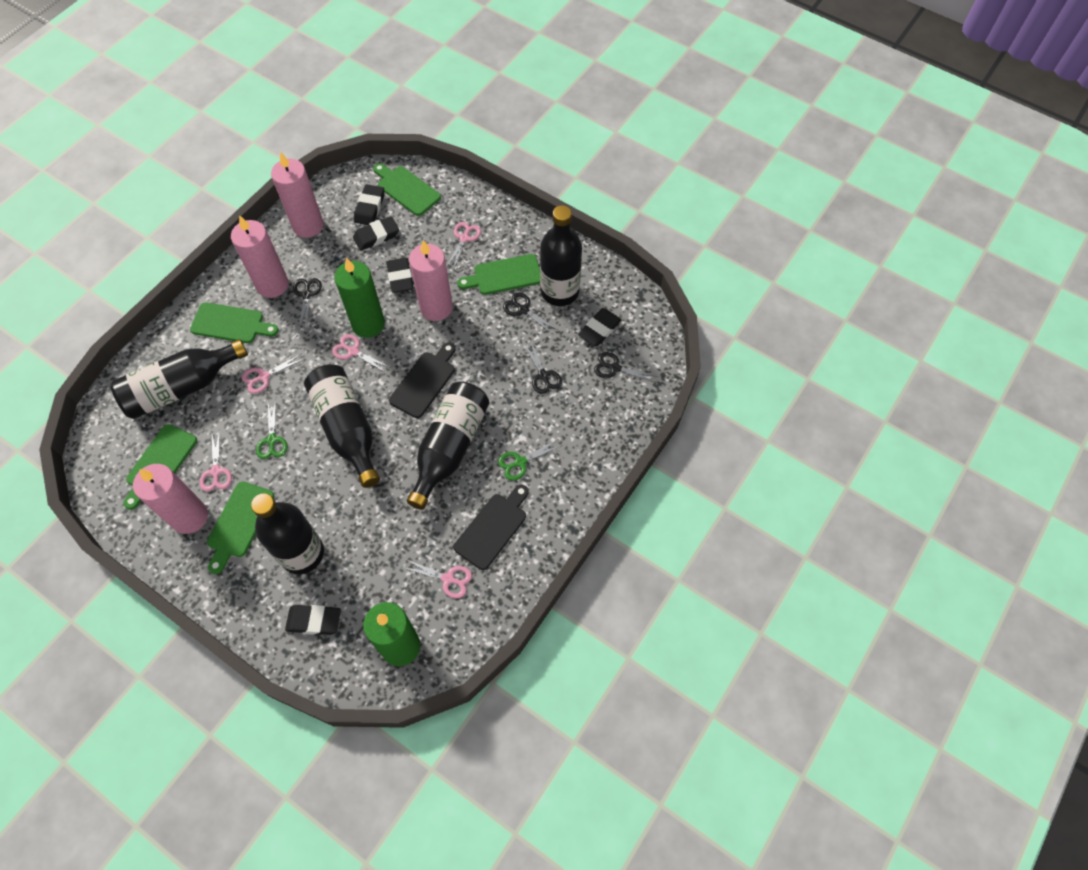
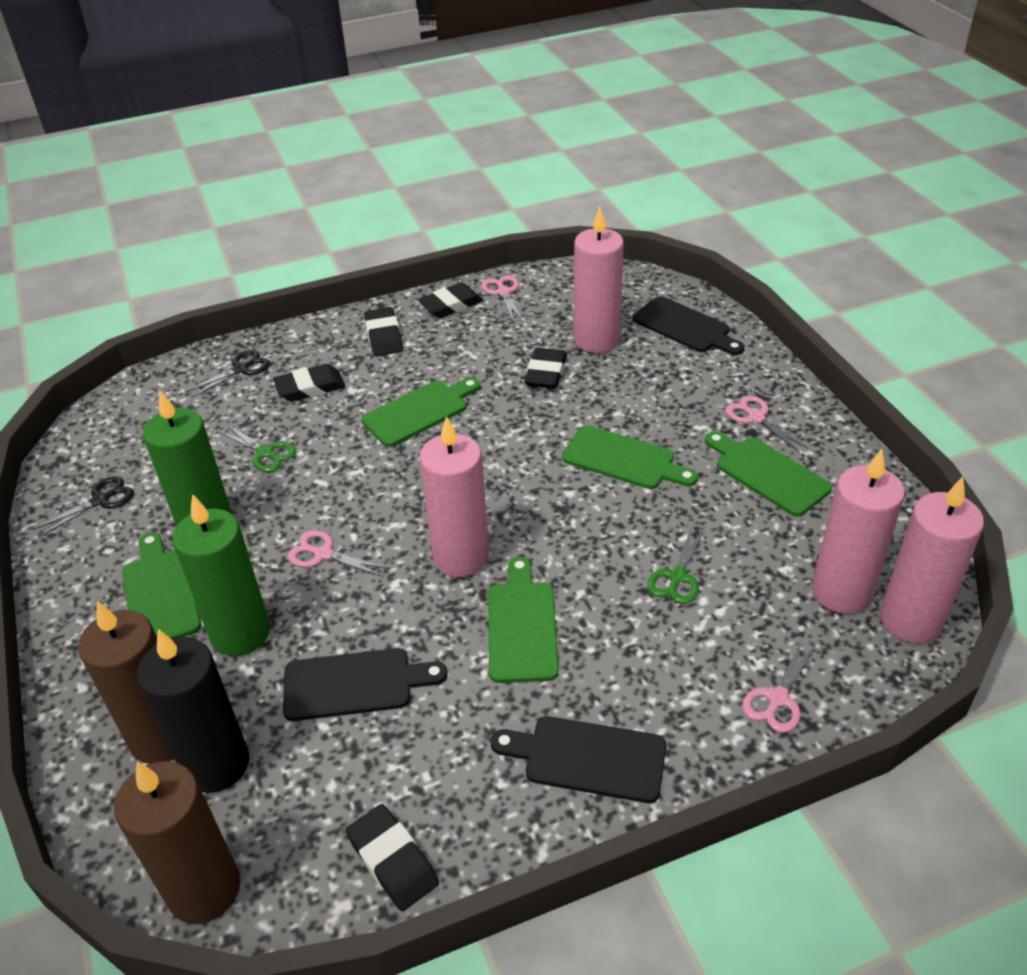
black bottle: [111,339,248,419] [251,493,324,574] [304,364,380,488] [407,381,490,510] [540,205,582,306] = 5 -> none = 0
black candle: none = 0 -> [137,629,249,793] = 1
black cutting board: [389,342,456,418] [453,485,529,570] = 2 -> [283,648,448,721] [491,716,666,803] [633,296,744,355] = 3
black scissors: [293,278,322,329] [503,292,558,334] [524,340,562,394] [594,352,659,383] = 4 -> [33,476,134,537] [186,350,270,398] = 2
brown candle: none = 0 -> [78,601,174,764] [114,761,240,924] = 2
pink scissors: [200,429,232,492] [242,353,304,394] [332,334,391,373] [402,559,472,599] [447,222,481,270] = 5 -> [288,530,390,577] [482,276,523,321] [726,395,808,453] [742,639,817,733] = 4

